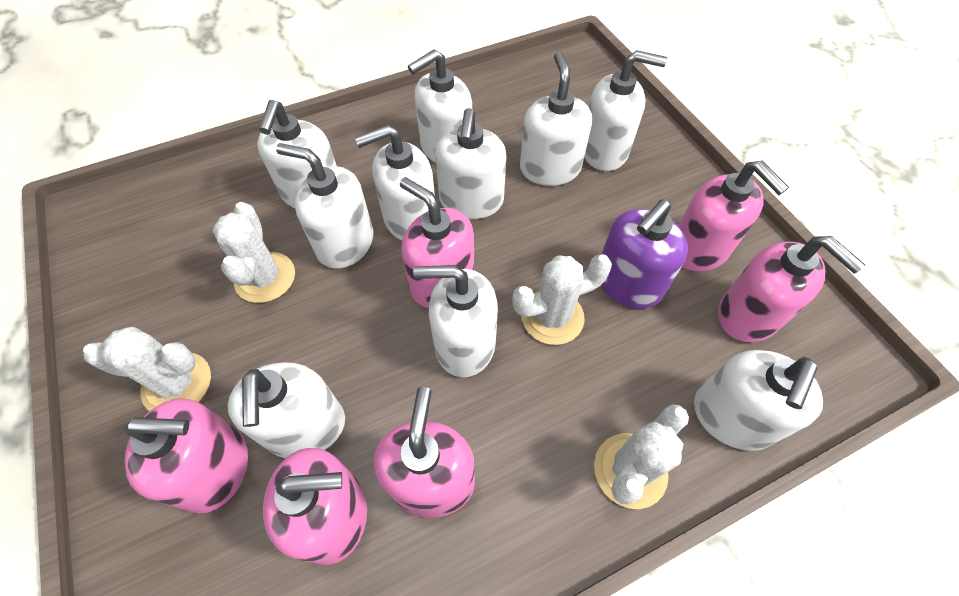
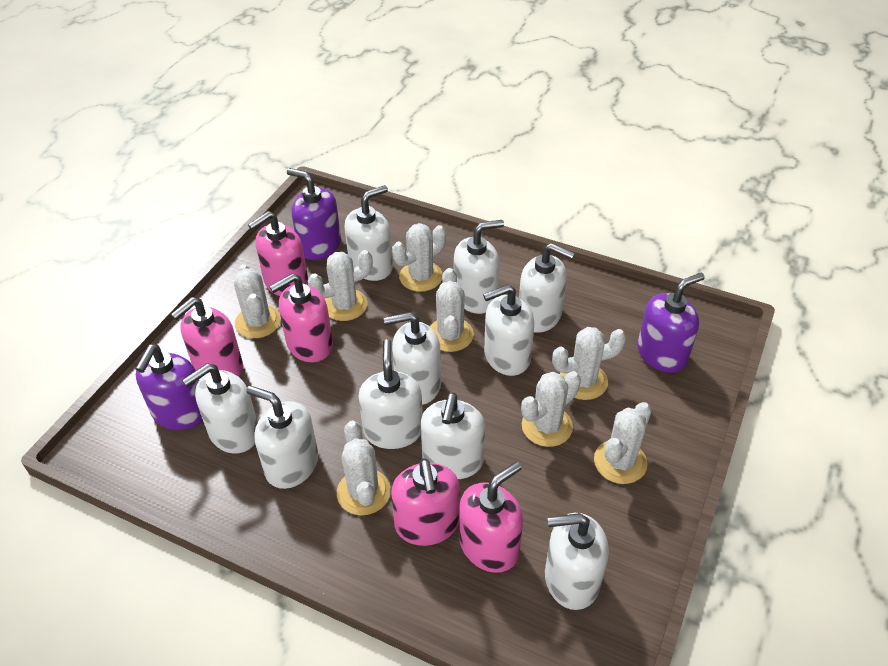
pink soap dispenser: [124,398,248,514] [263,448,367,565] [374,387,475,518] [400,177,474,308] [678,161,789,272] [718,236,865,342] = 6 -> [171,297,243,378] [248,211,308,296] [269,273,333,362] [391,459,460,546] [459,462,523,573] = 5
purple soap dispenser: [601,199,688,309] = 1 -> [136,345,203,430] [287,168,341,260] [637,273,705,373] = 3
white cactus: [83,327,211,411] [213,202,295,303] [512,254,612,345] [594,404,689,509] = 4 -> [234,264,281,338] [308,250,373,321] [337,420,391,515] [392,223,446,292] [430,268,474,352] [521,371,581,447] [552,327,626,400] [594,402,652,484] = 8

